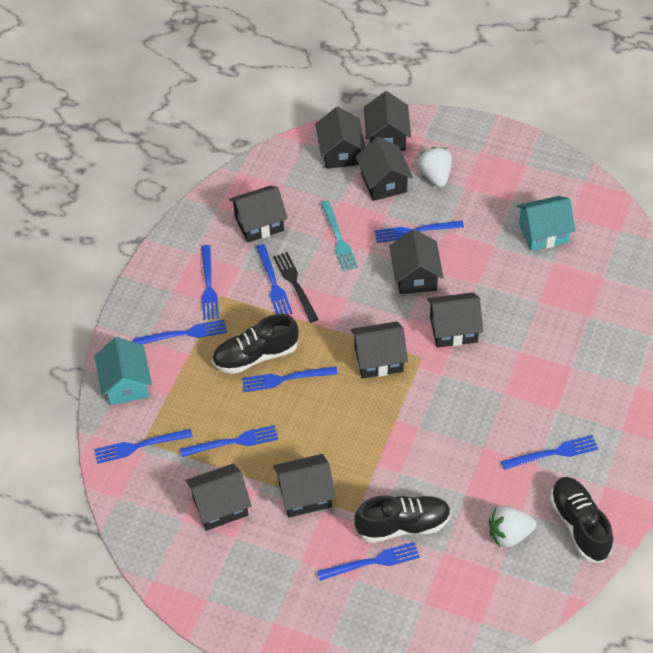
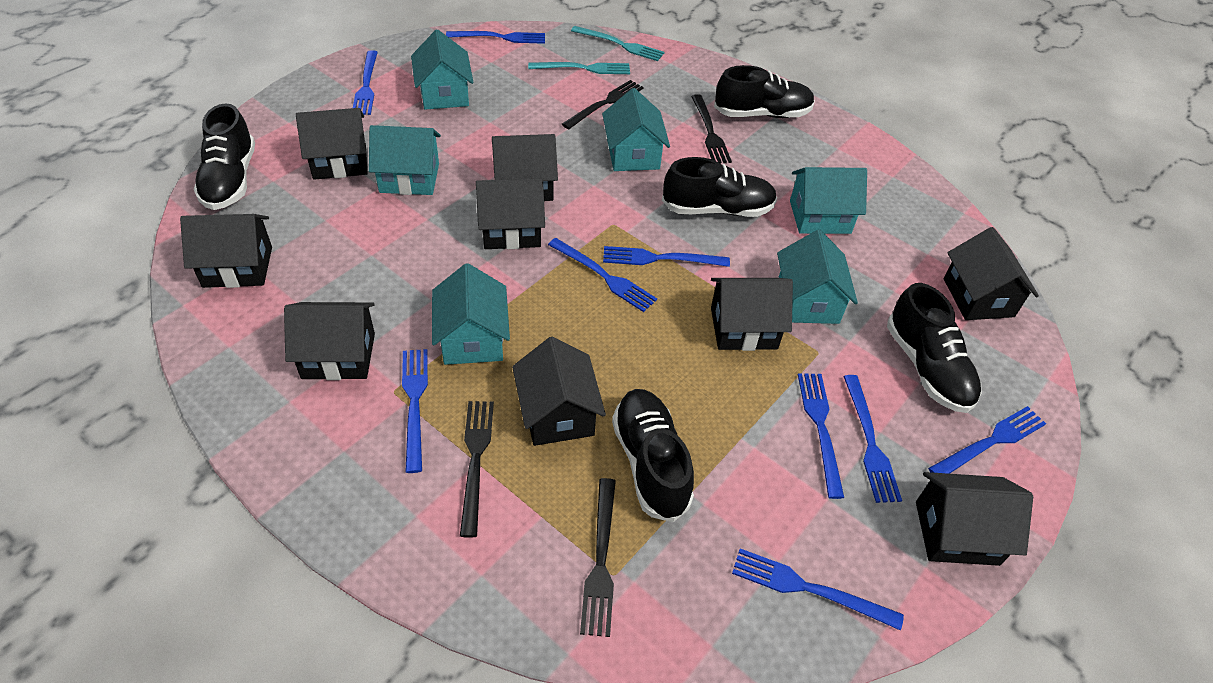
black fork: [273,252,319,323] = 1 -> [460,401,494,538] [562,80,644,129] [580,478,616,637] [691,94,732,164] = 4
black shoe: [212,314,299,374] [354,495,451,543] [550,477,613,563] = 3 -> [194,103,255,210] [612,389,694,522] [662,157,777,217] [714,65,815,118] [887,283,981,413] = 5
turquoise fork: [321,201,358,271] = 1 -> [528,62,630,74] [571,26,664,61] = 2
turquoise house: [95,337,152,405] [517,196,576,251] = 2 -> [369,125,441,195] [411,30,473,110] [432,263,510,365] [602,88,670,171] [777,230,858,324] [790,167,867,234] = 6
white strawberry: [417,147,452,187] [489,506,536,548] = 2 -> none = 0

